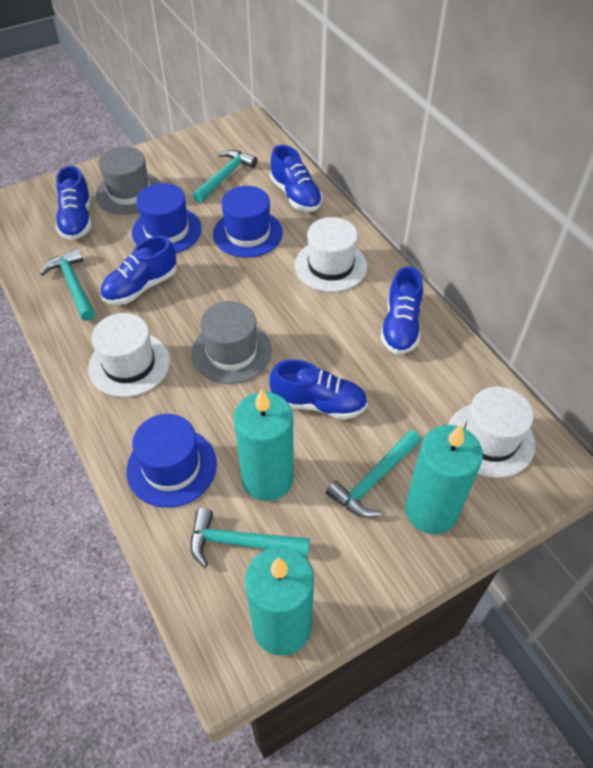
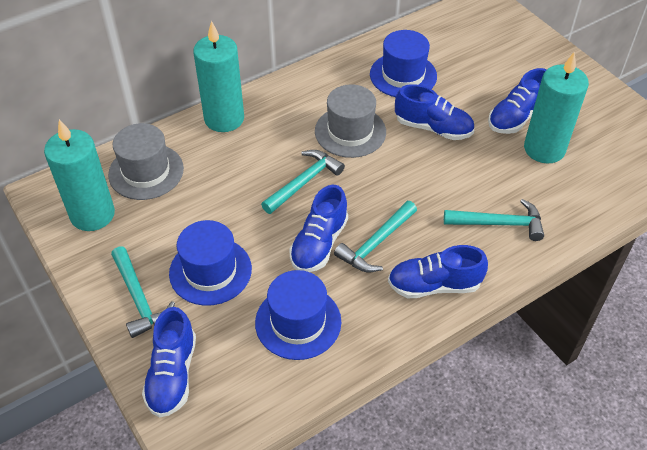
white hat: [88,313,170,397] [295,217,367,292] [448,386,535,478] = 3 -> none = 0

